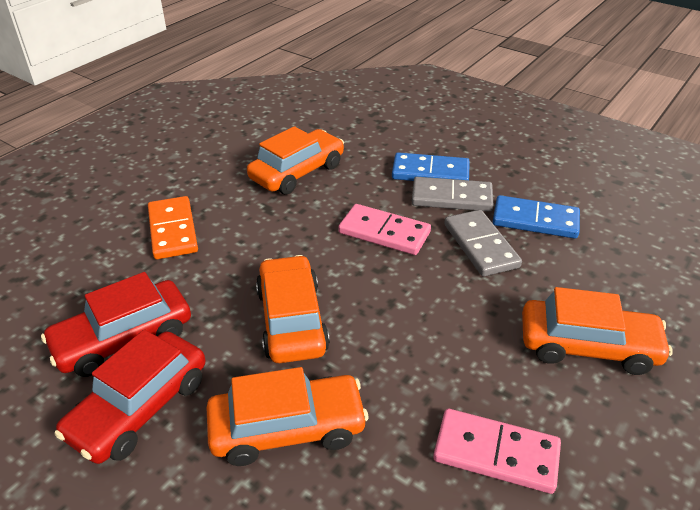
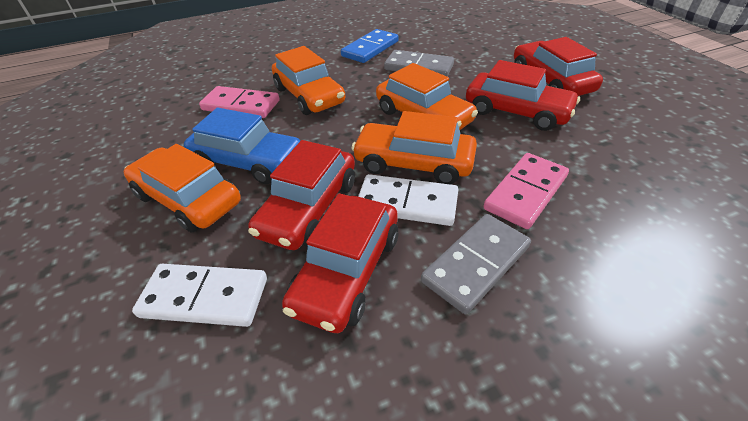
blue car: none = 0 -> [184,108,300,184] = 1
blue domino: [392,152,470,181] [493,195,580,239] = 2 -> [341,29,399,63] = 1
orange domino: [148,196,198,259] = 1 -> none = 0
red car: [41,272,191,377] [54,329,206,464] = 2 -> [248,140,355,250] [282,193,398,333] [466,60,580,131] [514,37,603,96] = 4
white domino: none = 0 -> [132,264,267,327] [358,174,458,226] = 2

